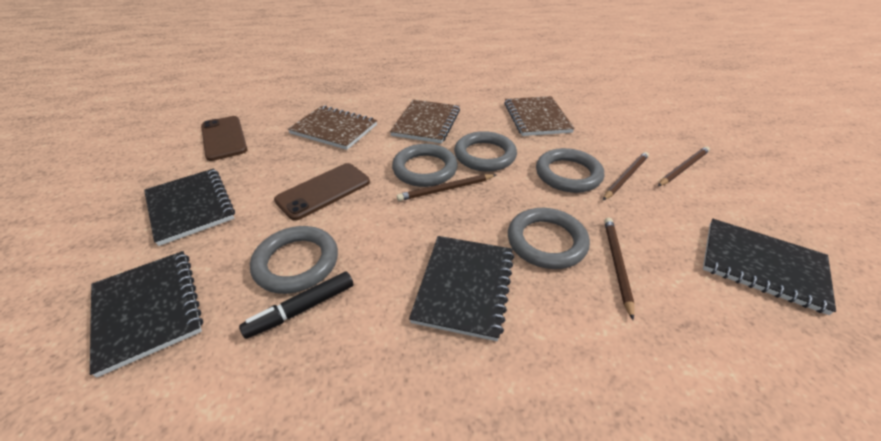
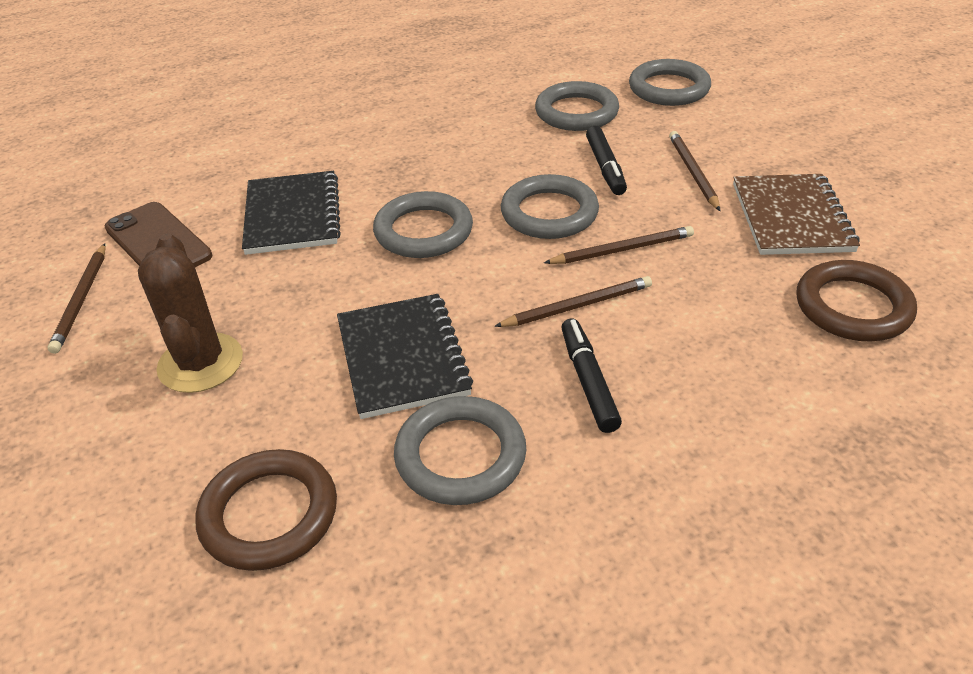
black marker: [239,271,353,339] = 1 -> [561,319,622,433] [586,126,627,195] = 2
black notebook: [90,251,203,378] [144,168,235,246] [409,236,514,341] [703,219,836,315] = 4 -> [242,171,341,255] [337,294,473,419] = 2
brown cactus: none = 0 -> [138,233,243,393] = 1
brown notebook: [288,106,377,150] [390,100,460,143] [504,96,575,136] = 3 -> [733,174,860,255] = 1
brown phone: [201,116,248,161] [274,163,370,221] = 2 -> [104,202,212,267] = 1
brown ring: none = 0 -> [195,449,337,571] [796,260,917,341] = 2

